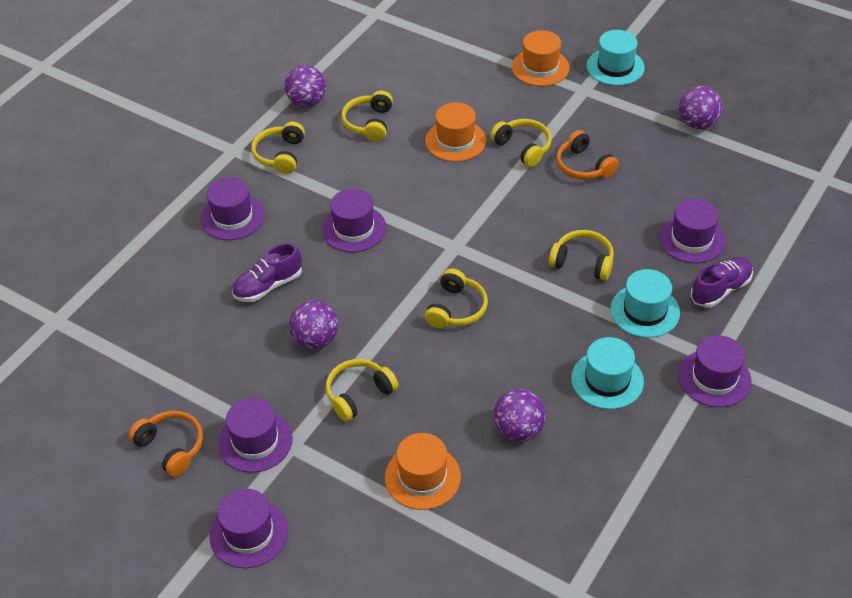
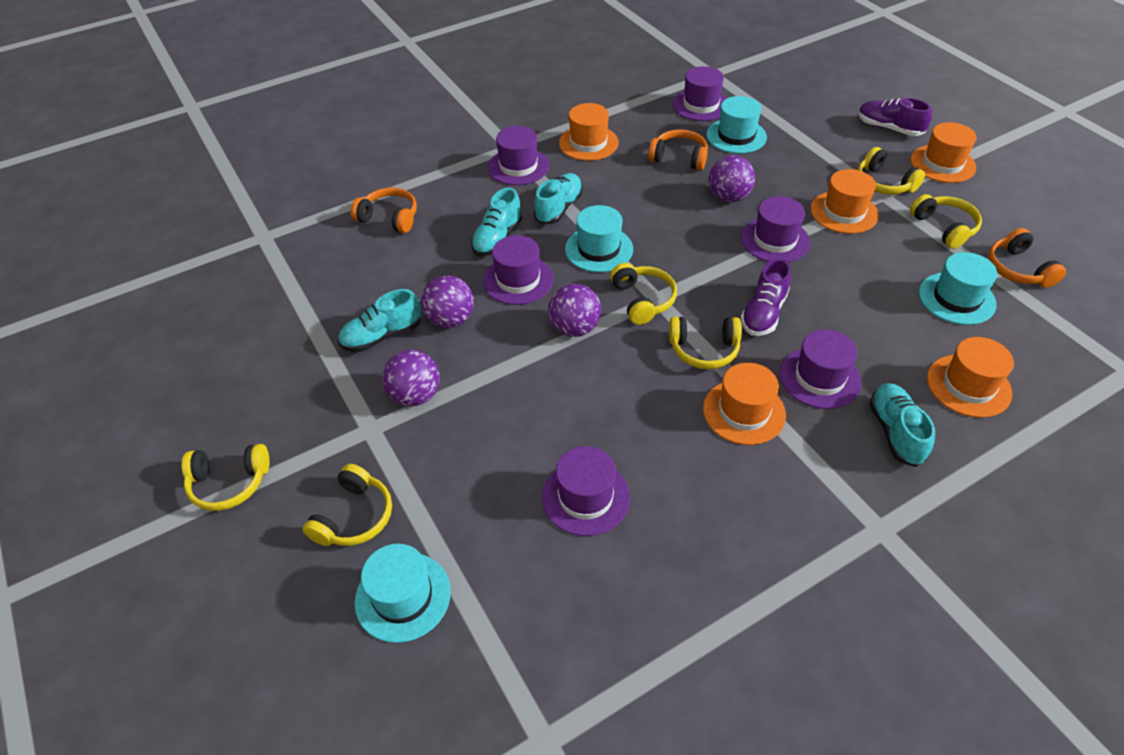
orange hat: [385,433,461,510] [425,102,486,162] [512,30,570,86] = 3 -> [559,103,619,161] [703,363,786,445] [810,169,879,234] [910,122,977,183] [927,337,1014,418] = 5
orange headphones: [128,411,203,477] [556,130,619,180] = 2 -> [351,187,417,233] [648,129,708,170] [988,228,1066,288] = 3
turquoise hat: [571,337,644,409] [586,30,645,86] [610,269,680,338] = 3 -> [355,544,451,643] [565,205,633,272] [706,96,767,154] [919,252,997,325] = 4
turquoise shoe: none = 0 -> [338,289,421,352] [471,188,523,256] [534,173,583,224] [869,383,935,467] = 4

